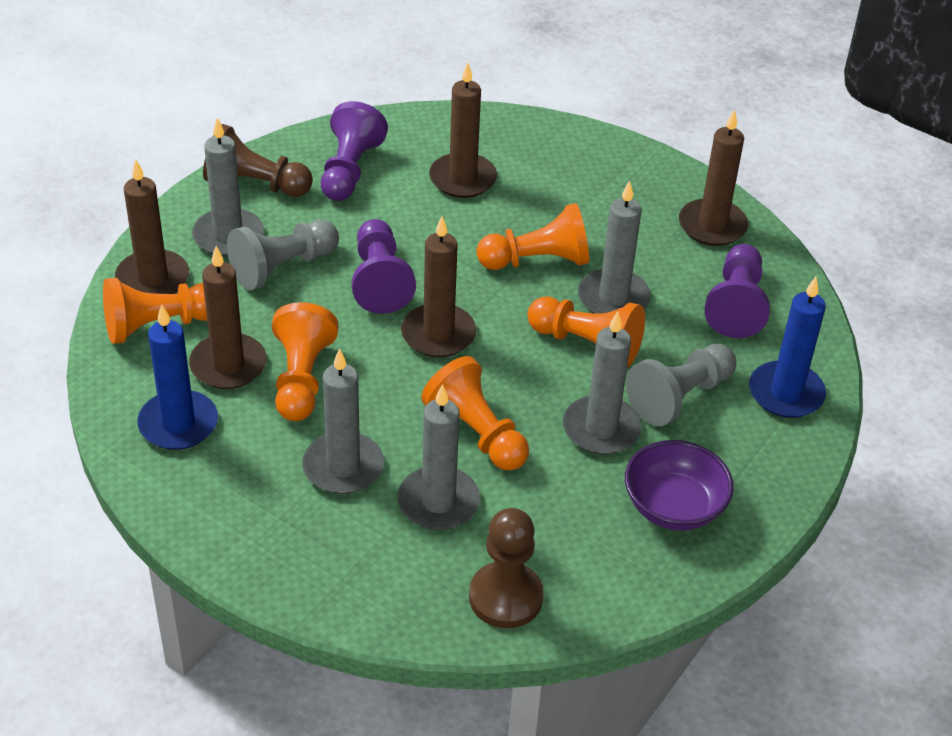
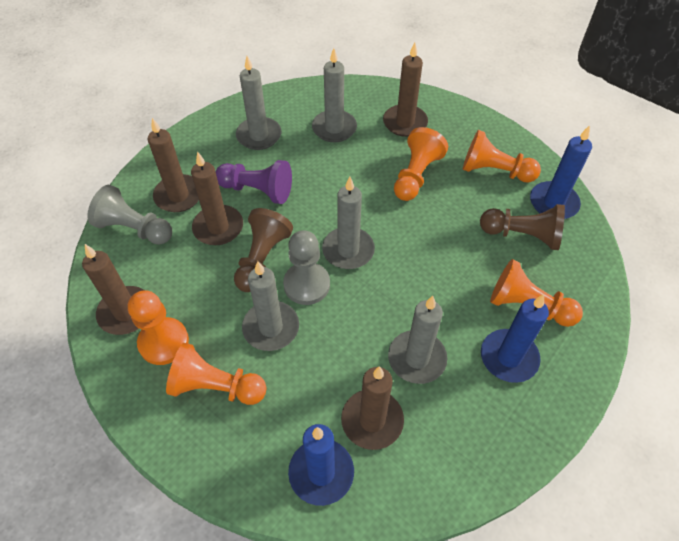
blue candle: [137,304,218,450] [749,277,826,418] = 2 -> [288,424,354,506] [481,294,549,383] [530,125,592,219] = 3
purple bowl: [625,440,734,531] = 1 -> none = 0
purple pawn: [321,101,388,201] [352,219,416,314] [704,244,770,338] = 3 -> [216,160,292,204] = 1

